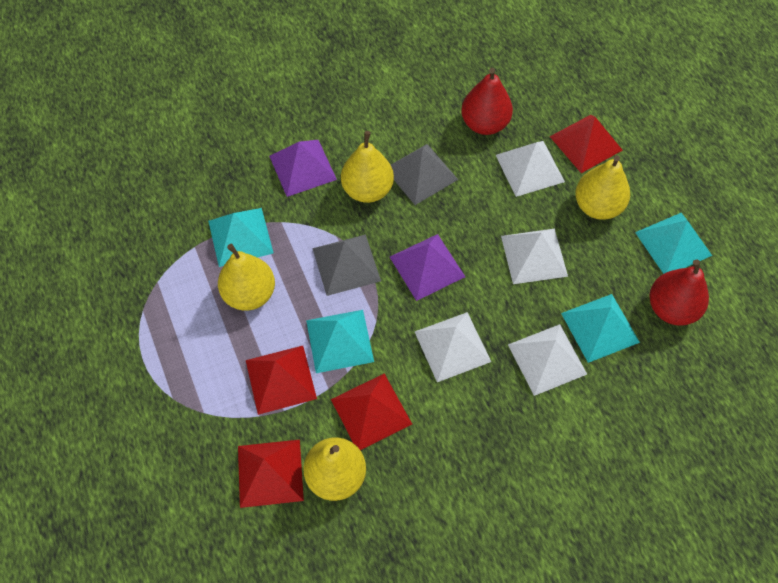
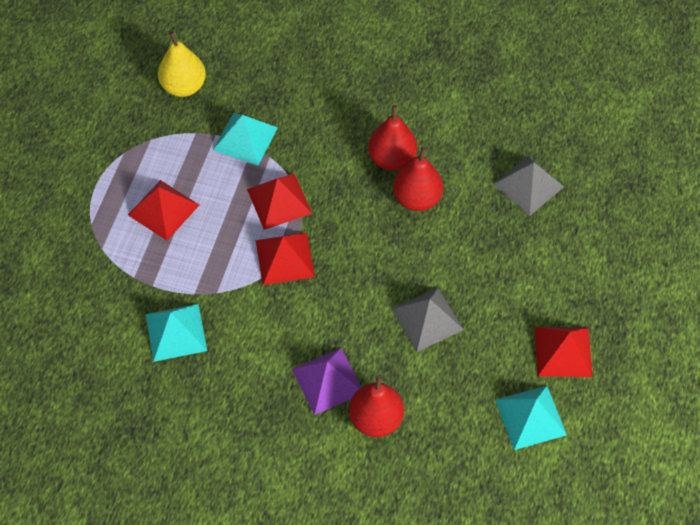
purple pyramid: [269,140,337,197] [390,234,465,301] = 2 -> [292,348,361,415] = 1
red pear: [461,68,513,135] [649,259,709,326] = 2 -> [349,375,404,437] [368,105,417,171] [393,146,443,211] = 3
turquoise pyramid: [208,208,273,267] [306,310,374,373] [561,294,640,363] [635,213,712,274] = 4 -> [145,304,207,362] [213,113,278,166] [495,386,567,450] = 3
white pyramid: [415,312,491,382] [496,141,565,197] [501,228,568,284] [508,324,587,396] = 4 -> none = 0
yellow pear: [218,244,275,311] [303,438,366,501] [341,131,394,203] [575,155,630,220] = 4 -> [158,31,206,97] = 1

